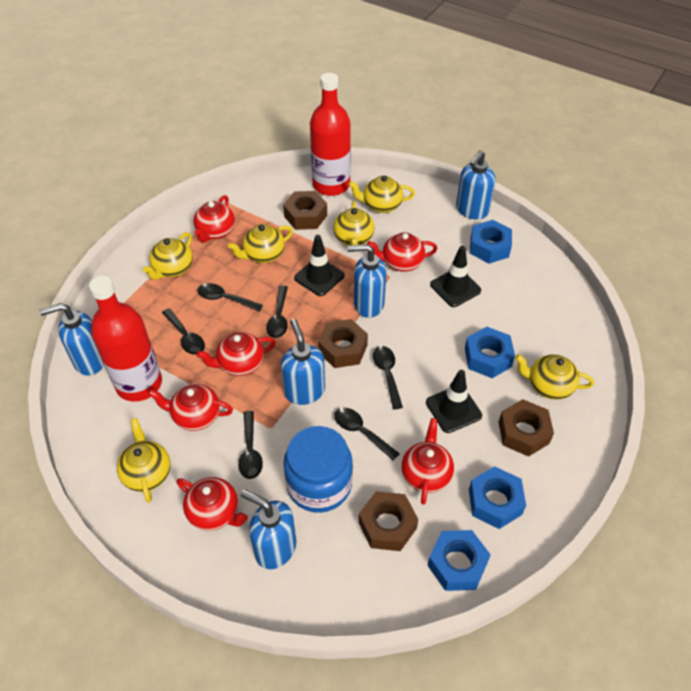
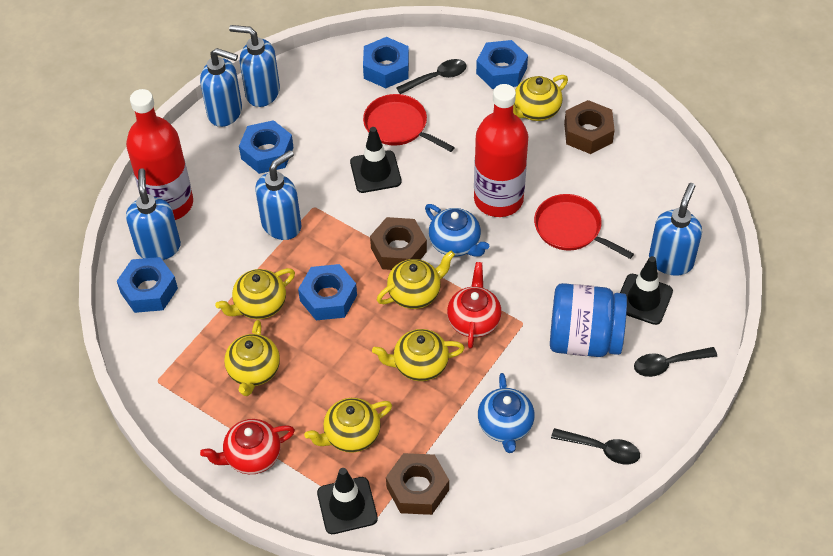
black spoon: [162,308,205,355] [197,283,263,312] [238,411,263,479] [266,286,288,338] [334,408,400,461] [373,346,403,409] = 6 -> [396,59,467,94] [551,428,640,464] [634,347,717,377] = 3
blue nut: [427,530,491,591] [465,327,515,378] [469,466,526,529] [470,220,512,264] = 4 -> [117,257,178,313] [239,120,294,174] [298,264,357,320] [363,37,409,88] [476,40,528,89] = 5
blue teapot: none = 0 -> [425,204,489,257] [478,373,534,453] = 2
brown nut: [283,191,327,230] [318,319,368,368] [359,491,418,551] [498,399,554,457] = 4 -> [370,217,427,270] [386,453,449,515] [564,100,615,154] = 3
red pan: none = 0 -> [363,94,455,152] [534,194,634,259] = 2
red teapot: [148,384,233,431] [177,477,248,531] [193,195,235,243] [196,332,276,376] [367,232,437,272] [401,418,454,505] = 6 -> [200,419,295,474] [447,262,501,348] = 2

